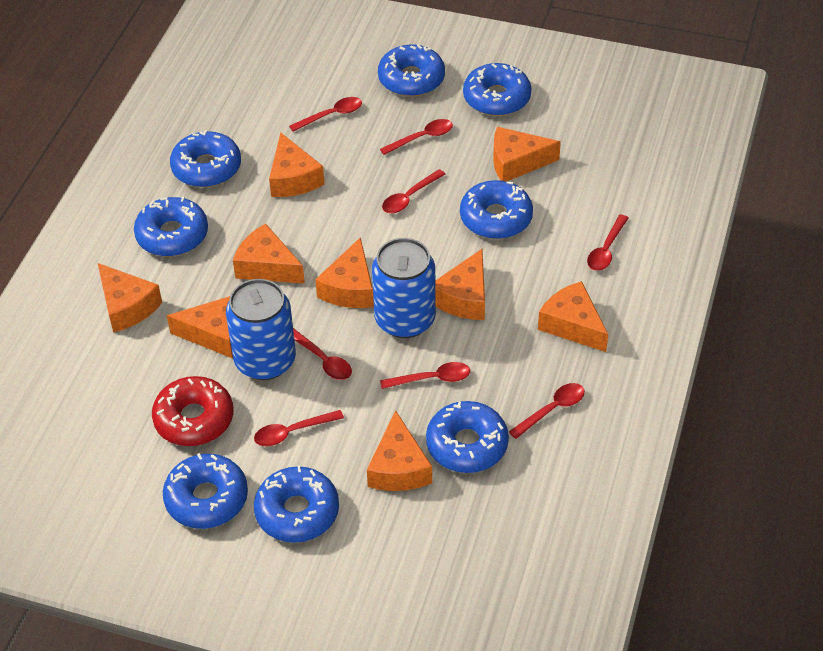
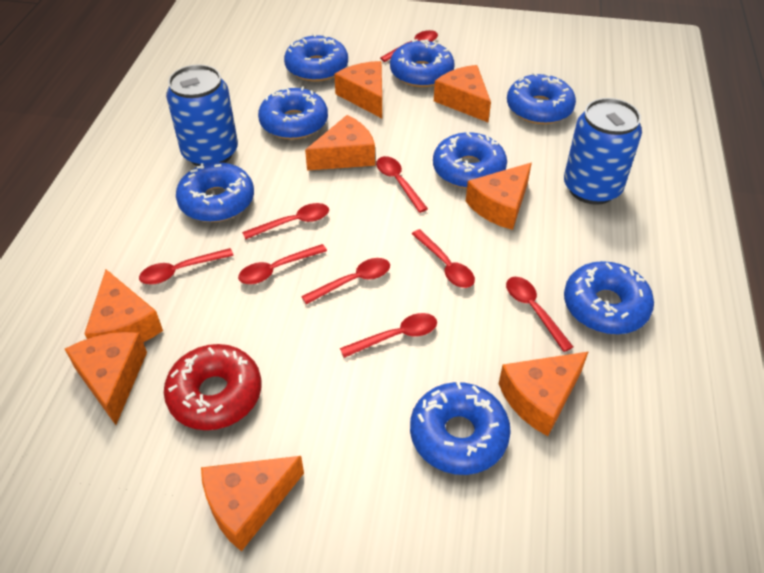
orange cheese: [98,263,162,333] [167,296,233,358] [233,224,305,284] [269,132,325,197] [315,237,374,308] [367,410,432,491] [435,249,485,320] [493,127,561,182] [538,281,608,352] = 9 -> [65,332,147,425] [84,269,163,342] [201,456,304,552] [305,115,375,170] [334,61,382,118] [434,65,491,122] [465,163,532,230] [499,351,589,436] = 8
red spoon: [254,410,344,446] [289,97,362,132] [293,328,352,380] [380,119,453,155] [380,362,470,389] [382,169,445,213] [509,383,585,439] [587,214,628,271] = 8 -> [139,248,234,285] [238,244,327,284] [242,203,329,239] [301,258,390,305] [340,313,437,358] [376,156,428,213] [380,30,438,62] [412,229,475,288] [506,277,573,352] = 9

